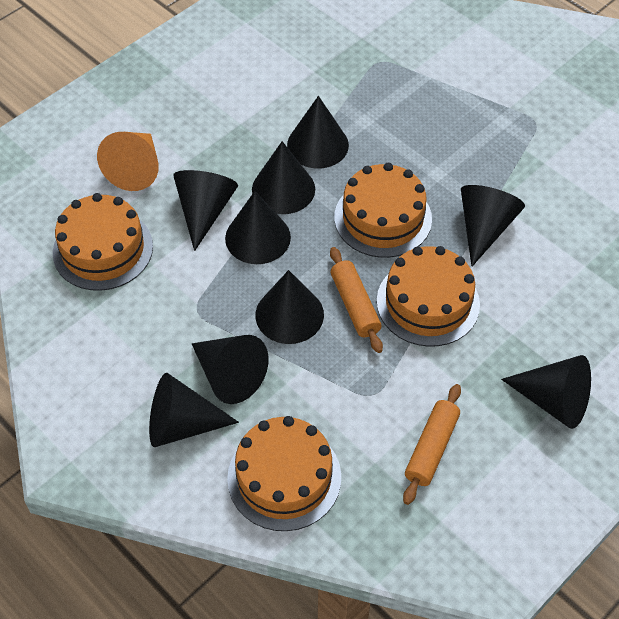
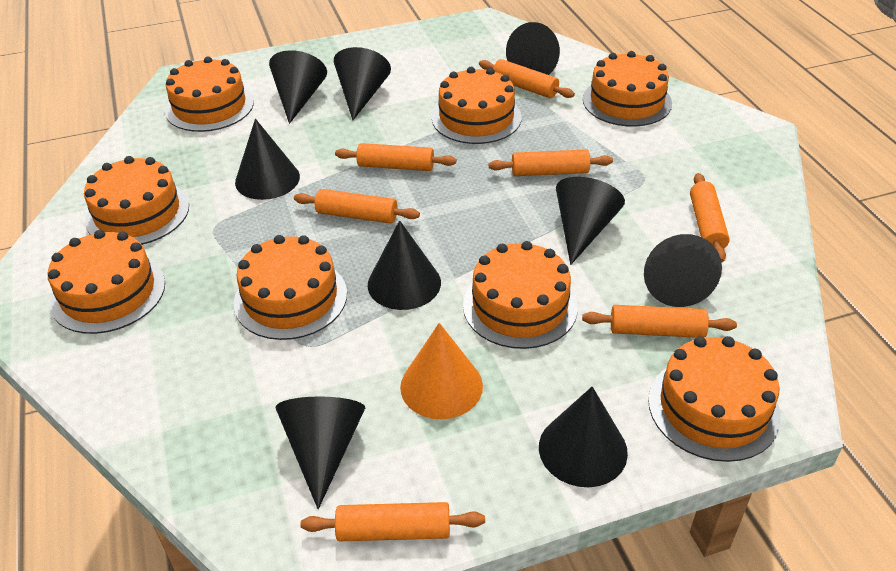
orange cake: [53,193,153,291] [227,416,341,531] [334,163,432,258] [377,246,480,347] = 4 -> [47,230,165,334] [84,156,189,245] [165,57,254,132] [234,235,347,340] [432,67,521,144] [463,241,578,349] [583,51,672,127] [648,336,781,462] = 8
orange rolling pin: [330,247,383,353] [403,384,461,505] = 2 -> [294,189,420,224] [300,502,485,541] [335,143,456,171] [479,59,575,98] [489,149,613,176] [582,305,737,338] [690,173,730,263] = 7

